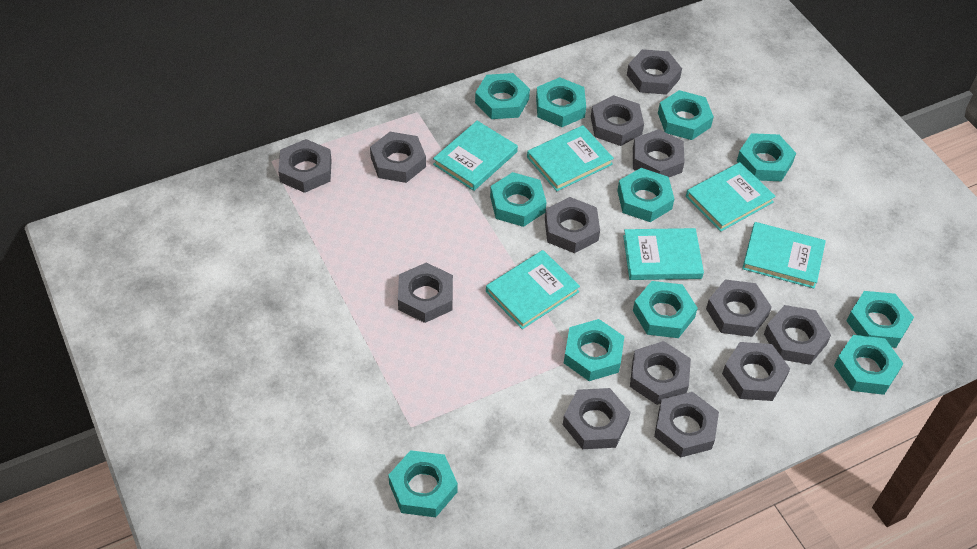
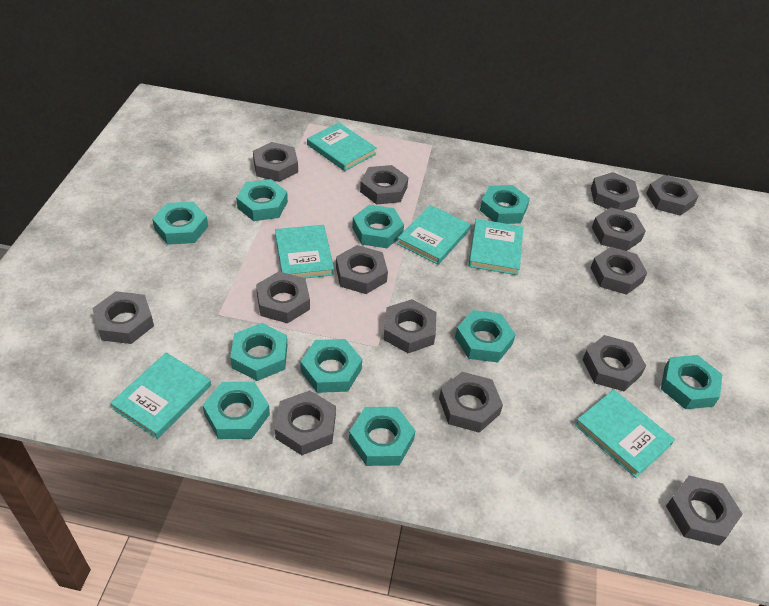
grey nut: [278,139,332,193] [370,132,426,183] [398,263,453,323] [545,197,600,253] [563,388,630,449] [591,95,644,146] [627,49,682,95] [630,341,691,405] [633,129,685,177] [654,392,719,458] [706,279,772,337] [722,342,790,401] [764,305,831,365] = 13 -> [92,291,154,344] [253,142,298,182] [256,271,310,323] [275,390,336,455] [336,245,388,294] [360,165,409,205] [383,299,436,353] [439,372,503,433] [582,335,646,391] [591,172,639,211] [591,247,647,295] [592,207,646,251] [646,175,699,216] [666,476,743,546] = 14
turquoise nut: [388,450,458,517] [475,73,530,119] [490,172,547,227] [536,77,586,127] [564,319,625,381] [617,168,674,222] [633,281,698,338] [658,90,714,140] [737,133,796,181] [834,335,904,395] [847,291,914,348] = 11 -> [152,202,208,245] [203,382,270,439] [230,323,287,381] [236,179,288,221] [300,339,362,393] [349,407,416,466] [352,205,404,248] [455,310,516,362] [480,185,530,224] [661,355,722,409] = 10

